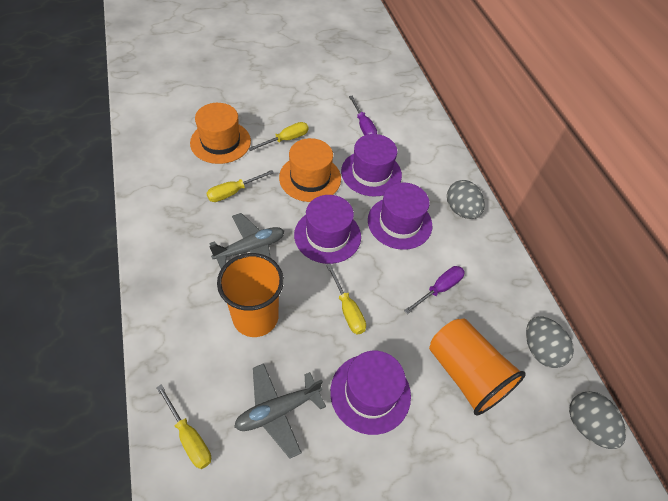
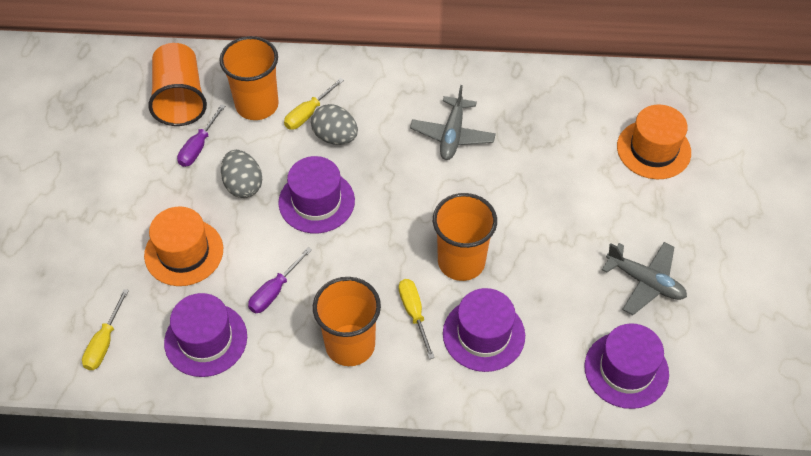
grey egg: [447,180,484,219] [526,316,574,368] [569,391,626,449] = 3 -> [221,150,262,198] [311,104,358,145] = 2
orange cup: [217,253,284,337] [429,319,526,415] = 2 -> [148,43,207,126] [219,36,279,120] [313,277,381,366] [433,193,497,281] = 4
yellow screwdriver: [156,384,211,469] [206,170,274,202] [248,122,309,151] [326,264,366,334] = 4 -> [82,289,129,370] [284,78,344,130] [399,279,435,359] = 3

